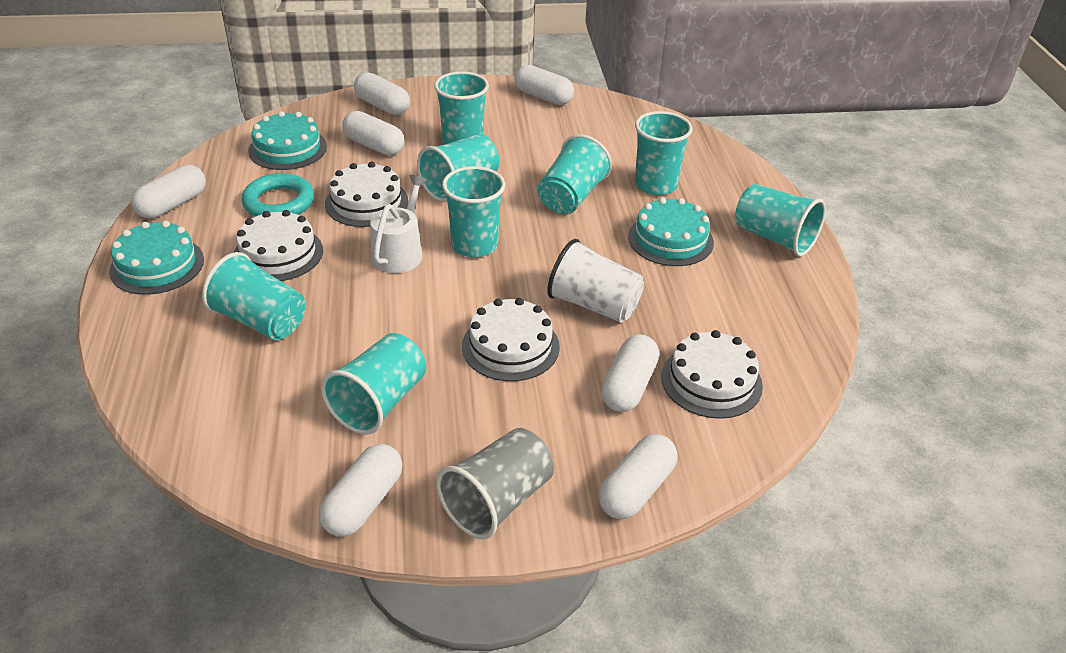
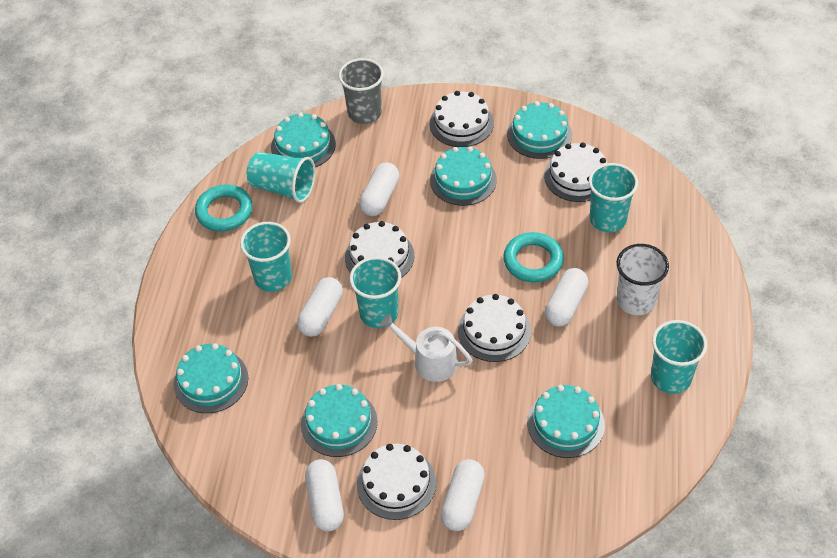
turquoise cake: [109,221,204,295] [248,111,327,170] [628,197,714,266] = 3 -> [174,343,248,413] [271,112,336,167] [301,384,378,457] [430,146,497,206] [507,101,572,159] [527,385,605,458] = 6
turquoise cup: [202,252,305,340] [321,333,426,435] [417,134,499,202] [434,71,489,145] [442,166,505,257] [538,134,612,214] [635,111,692,195] [735,184,826,257] = 8 -> [240,222,292,292] [247,152,315,203] [349,257,401,328] [589,163,638,232] [651,320,707,394] = 5
turquoise ring: [242,173,314,217] = 1 -> [195,185,252,231] [503,232,564,282] = 2
white cake: [233,210,323,281] [325,162,408,227] [462,298,560,381] [661,330,763,419] = 4 -> [345,221,414,278] [357,444,436,520] [430,91,494,147] [458,294,531,362] [544,142,607,202] = 5
white capsule: [131,165,206,218] [319,444,402,537] [342,111,404,155] [354,72,410,115] [514,65,574,105] [598,434,677,519] [601,334,659,412] = 7 -> [297,277,343,337] [305,459,344,531] [359,162,399,216] [441,459,485,531] [545,268,588,327] = 5

